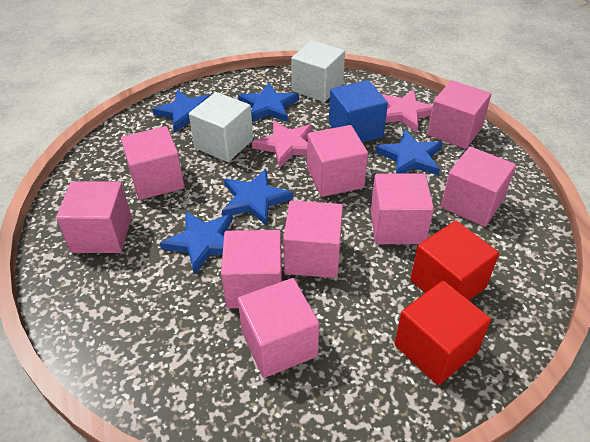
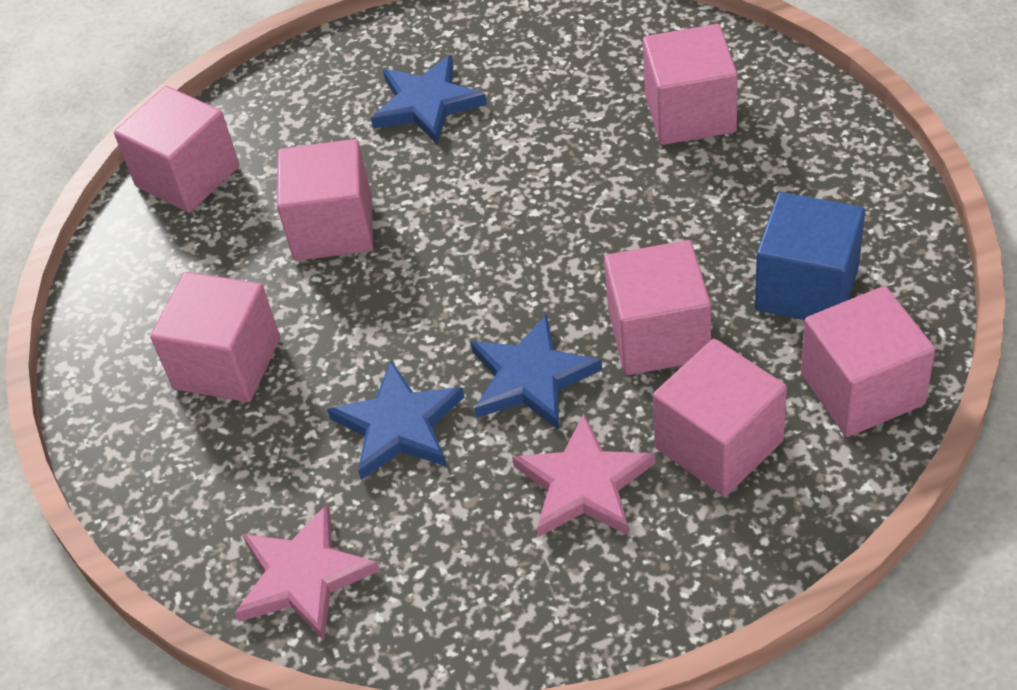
blue star: [152,90,211,133] [160,211,232,274] [222,169,293,226] [238,83,299,122] [375,129,443,175] = 5 -> [327,361,464,480] [371,55,487,144] [470,314,602,430] = 3
pink cube: [56,181,132,253] [121,126,185,200] [221,230,282,308] [238,278,319,378] [283,200,343,278] [307,125,368,197] [371,173,434,244] [427,80,491,149] [441,147,516,227] = 9 -> [114,86,239,213] [150,272,280,402] [277,139,373,261] [604,240,711,375] [643,24,738,145] [653,339,787,497] [801,286,935,437] = 7
red cube: [394,281,491,385] [410,221,499,300] = 2 -> none = 0
white cube: [189,92,253,162] [291,40,345,102] = 2 -> none = 0

